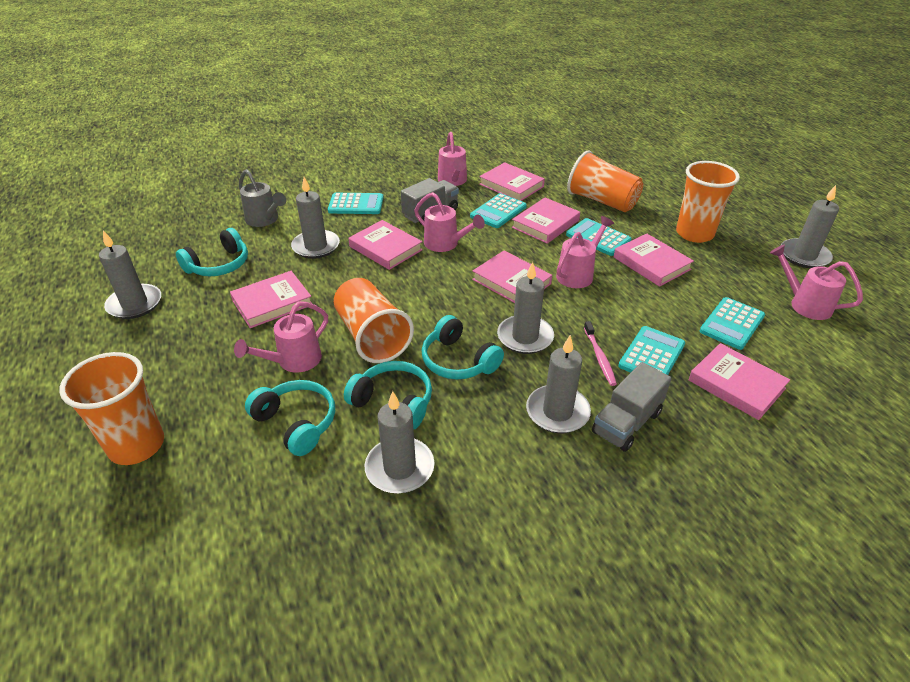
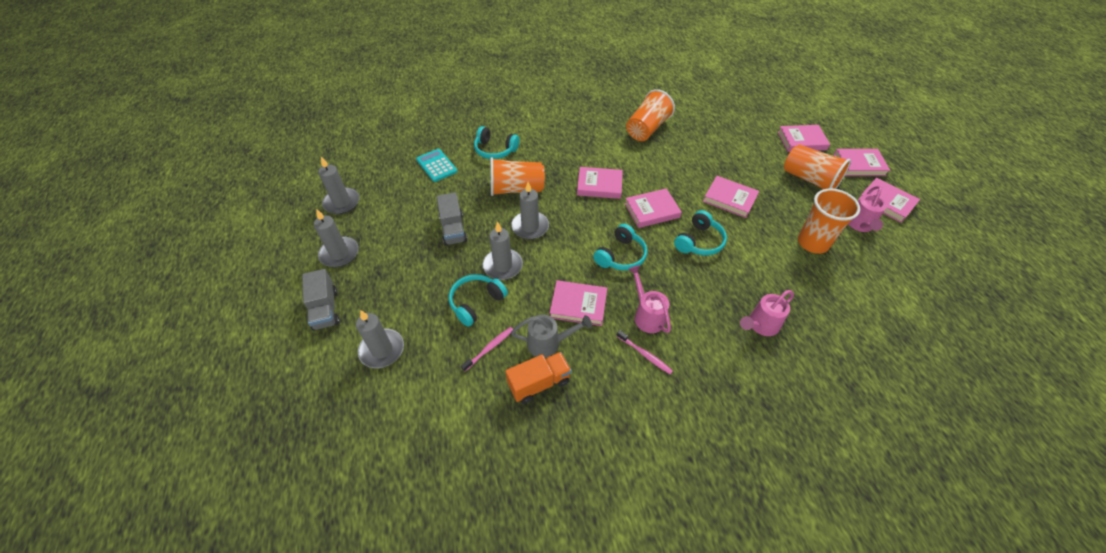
grey candle: [99,230,161,319] [291,177,340,259] [365,391,434,494] [497,262,554,354] [526,335,591,433] [781,185,839,268] = 6 -> [314,209,359,267] [318,157,360,214] [356,310,404,368] [483,221,523,280] [511,182,549,239] = 5
orange truck: none = 0 -> [505,352,572,404] = 1
pink toothbrush: [584,321,617,386] = 1 -> [461,327,513,371] [617,330,673,374] = 2
pink watering can: [234,301,328,373] [414,192,485,252] [438,132,467,186] [556,216,614,288] [770,244,863,320] = 5 -> [628,265,671,333] [740,290,794,336] [848,186,887,232] = 3
turquoise calculator: [328,193,383,214] [470,193,527,228] [566,218,632,256] [618,326,685,375] [700,297,765,350] = 5 -> [416,149,457,182] = 1

